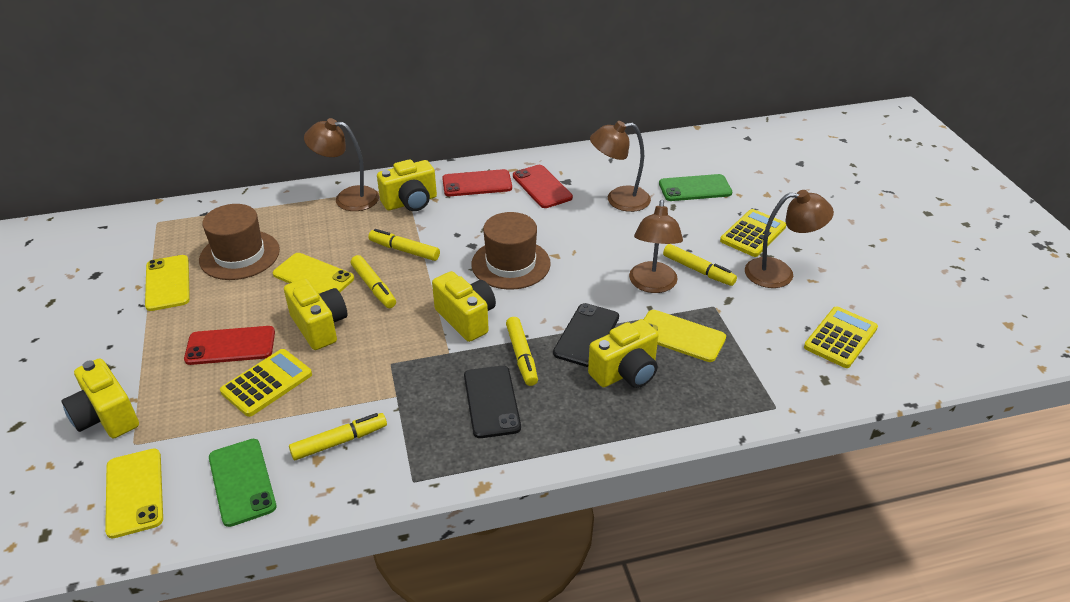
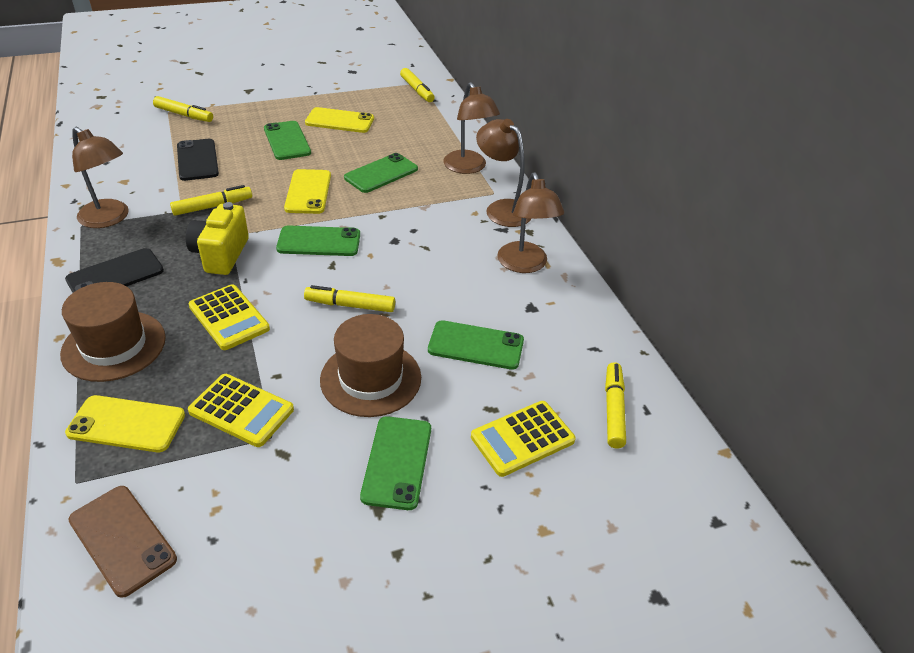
brown phone: none = 0 -> [68,486,177,598] = 1
green phone: [209,439,277,527] [659,174,732,201] = 2 -> [264,121,311,160] [276,225,360,256] [344,153,418,193] [360,416,431,510] [428,320,524,370] = 5
red phone: [184,326,275,365] [442,169,512,196] [513,165,573,208] = 3 -> none = 0
yellow camera: [61,358,139,438] [284,278,347,350] [377,159,437,211] [432,271,496,342] [588,319,659,388] = 5 -> [186,202,249,275] = 1
yellow phone: [105,448,163,538] [145,255,190,311] [273,253,354,294] [644,310,726,362] = 4 -> [65,395,185,452] [284,169,331,214] [305,107,374,133] = 3

